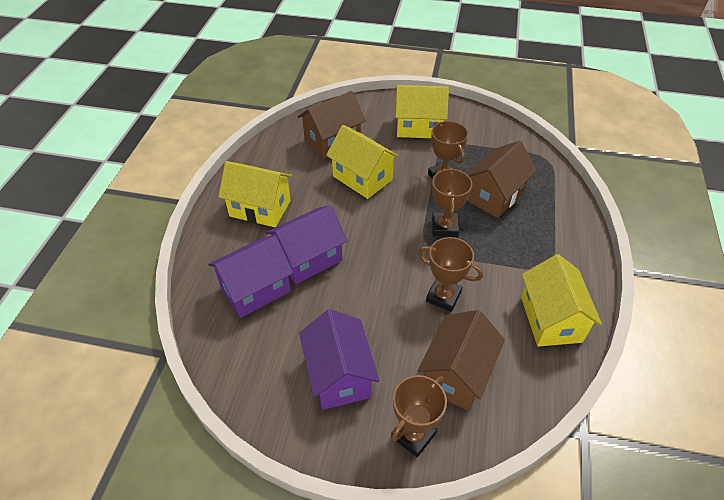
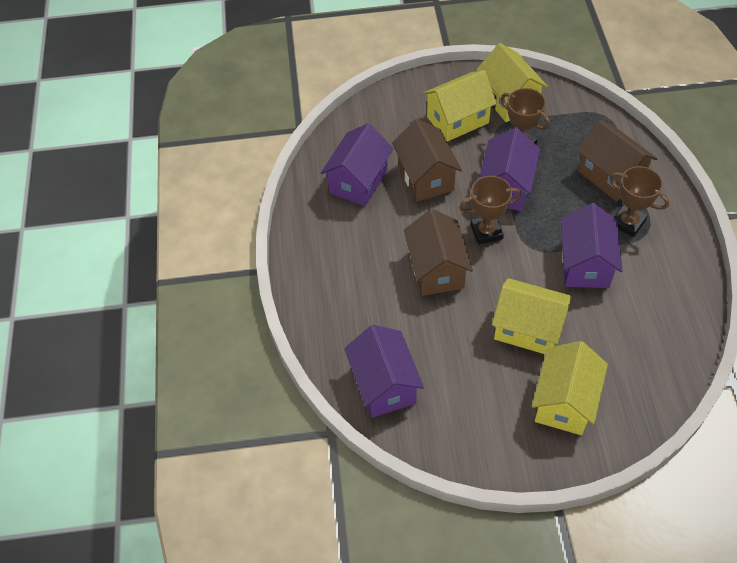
brown trophy: [391,375,447,457] [418,237,483,312] [428,121,468,180] [432,168,472,237] = 4 -> [459,176,521,245] [501,88,550,144] [610,166,669,237] = 3
purple house: [208,236,293,318] [266,205,347,284] [299,309,379,410] = 3 -> [321,123,393,206] [344,325,424,418] [479,127,540,211] [561,203,623,288] = 4

